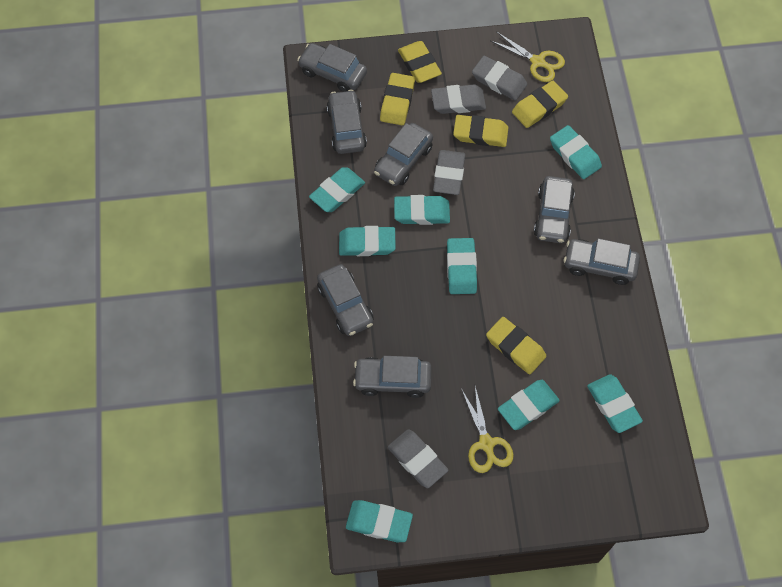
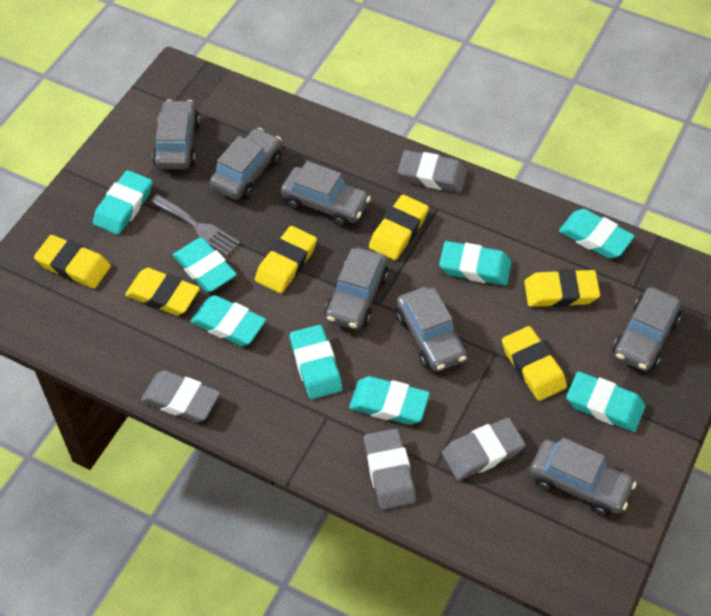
grey fork: none = 0 -> [150,194,240,256] = 1
yellow eraser: [380,73,415,125] [398,41,442,83] [453,115,508,147] [486,317,546,374] [512,81,568,128] = 5 -> [34,235,111,289] [125,268,200,315] [255,226,317,293] [369,195,429,260] [502,326,567,401] [524,269,600,307] = 6
yellow scissors: [462,386,514,473] [491,32,565,82] = 2 -> none = 0

